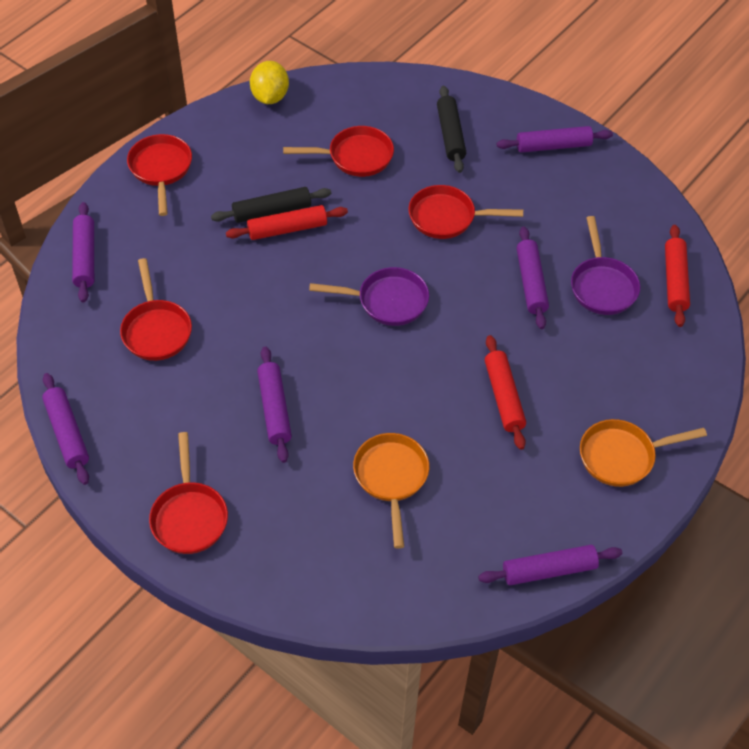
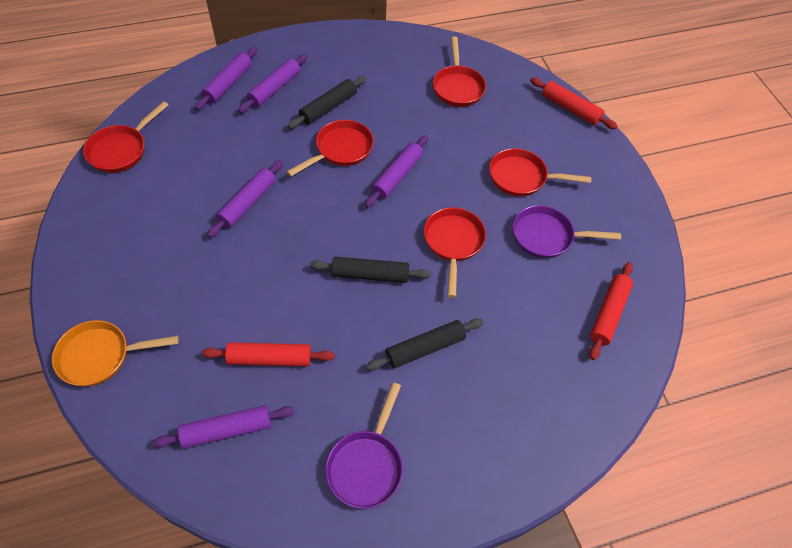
black rolling pin: [211,187,331,223] [437,86,466,173] = 2 -> [288,76,367,129] [310,257,431,283] [366,318,484,370] = 3
orange pan: [353,433,429,549] [580,419,707,487] = 2 -> [52,320,179,387] = 1
purple rolling pin: [42,373,89,485] [72,202,94,302] [257,346,292,463] [478,545,622,585] [496,126,613,153] [516,226,549,329] = 6 -> [153,405,295,449] [195,47,257,110] [207,160,283,238] [238,54,307,113] [365,136,428,208] = 5
yellow lemon: [250,61,289,104] = 1 -> none = 0

